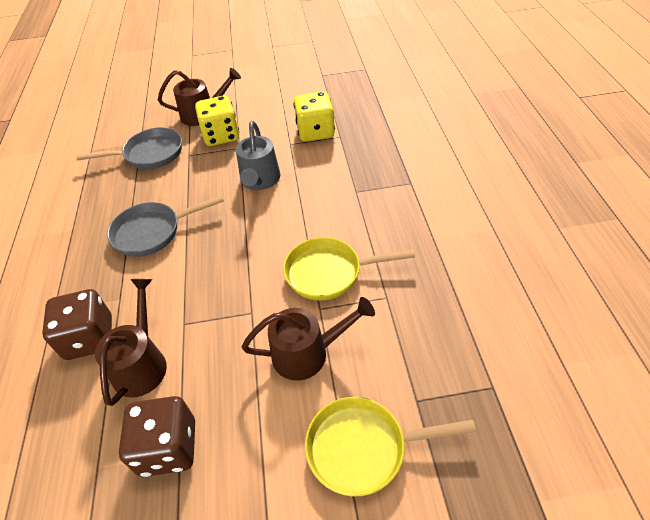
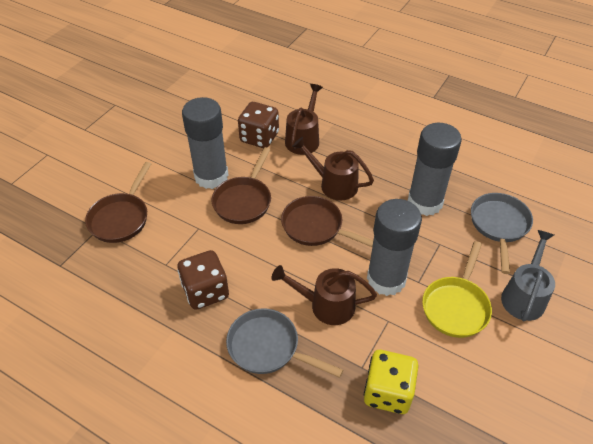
brown pan: none = 0 -> [85,162,151,243] [212,147,271,224] [281,196,373,247] = 3
grey glue stick: none = 0 -> [182,97,228,189] [367,199,422,296] [408,123,462,216] = 3
yellow dice: [195,96,239,146] [293,91,335,142] = 2 -> [364,350,418,414] = 1
yellow pan: [283,237,415,300] [305,397,476,497] = 2 -> [422,241,492,338] = 1

